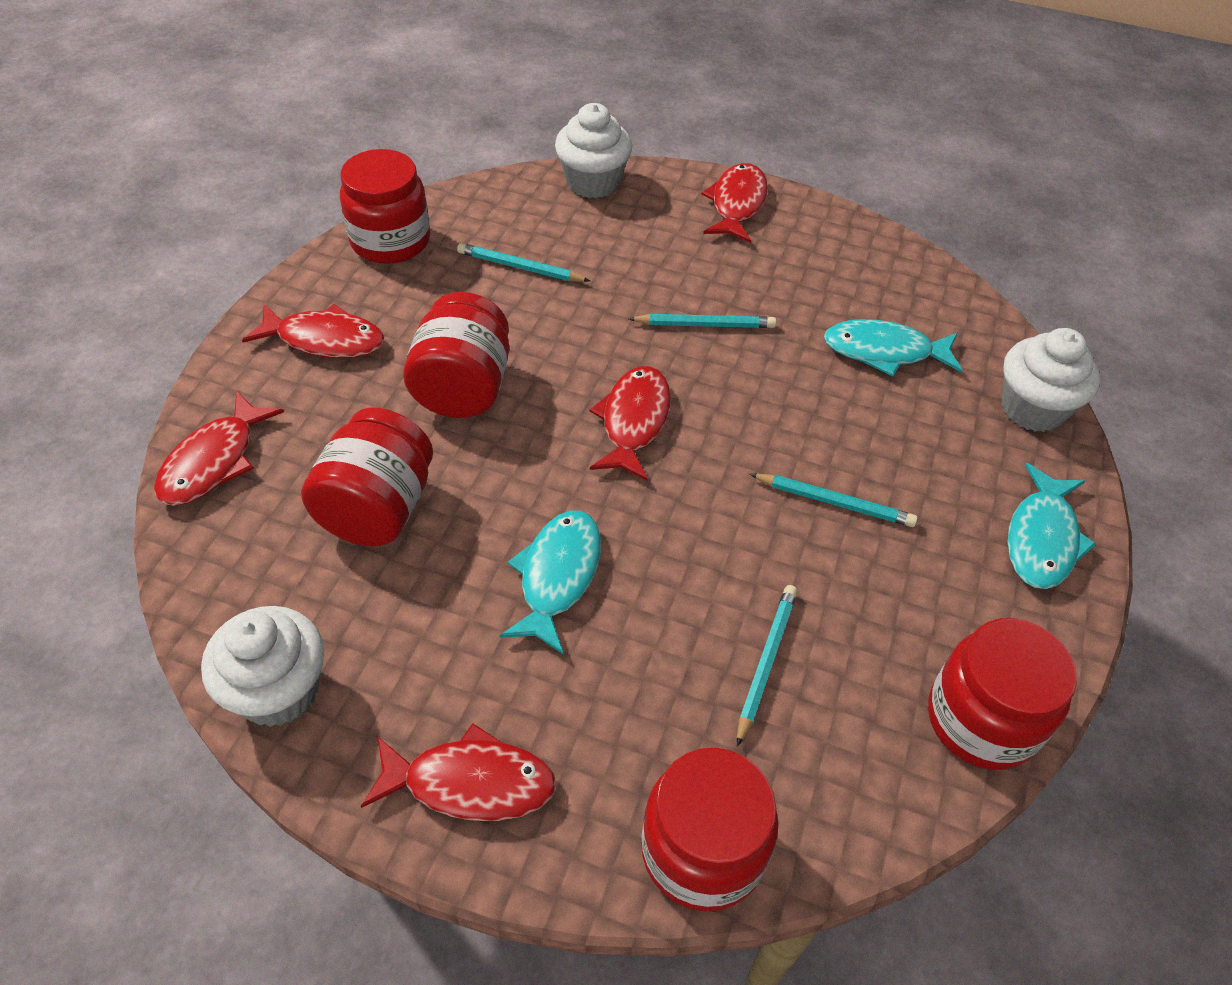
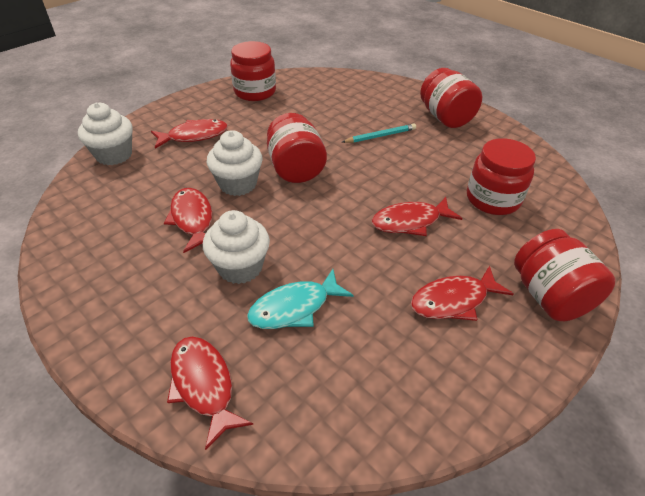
turquoise fish: [499,511,601,654] [824,319,962,376] [1008,463,1096,589] = 3 -> [247,269,354,329] = 1
turquoise pencil: [457,243,590,282] [628,314,776,328] [737,585,798,747] [750,474,918,527] = 4 -> [342,124,416,143] = 1

